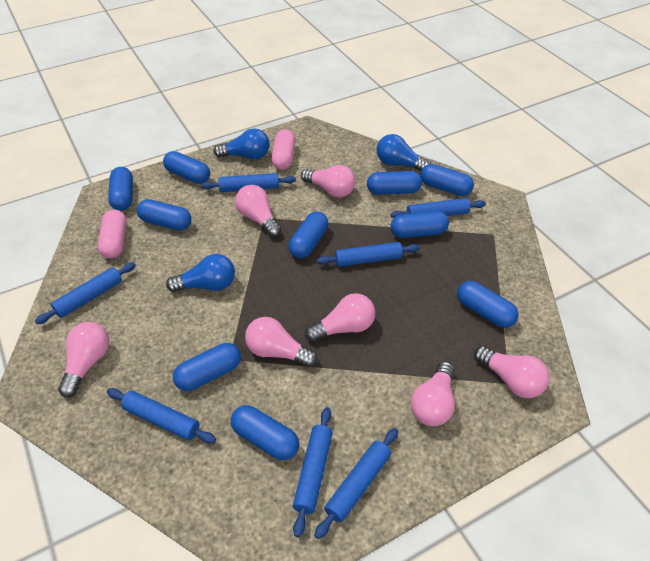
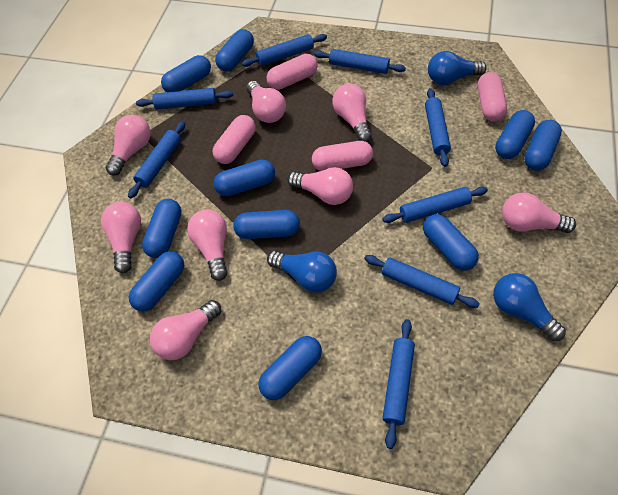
blue rolling pin: [35,262,136,324] [107,388,216,443] [201,173,296,192] [293,407,333,537] [315,428,398,539] [317,242,420,267] [390,198,486,218] = 7 -> [128,121,185,198] [136,88,233,109] [242,34,327,67] [314,49,406,74] [364,255,480,308] [382,319,415,449] [383,187,488,223] [425,88,451,167] = 8
pink capsule: [98,210,127,258] [271,129,295,170] = 2 -> [213,115,256,164] [267,54,318,90] [312,141,373,171] [478,72,507,121] = 4
pink light bulb: [58,322,109,398] [235,185,281,237] [245,317,318,367] [301,165,355,198] [305,293,375,342] [411,361,455,426] [474,346,549,398] = 7 -> [101,202,141,273] [106,115,151,176] [150,300,221,360] [187,210,228,281] [247,81,286,123] [287,167,353,205] [332,84,372,142] [502,192,576,233] = 8

